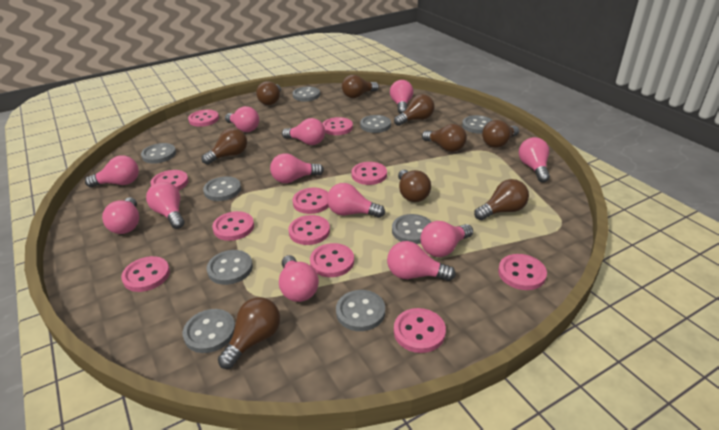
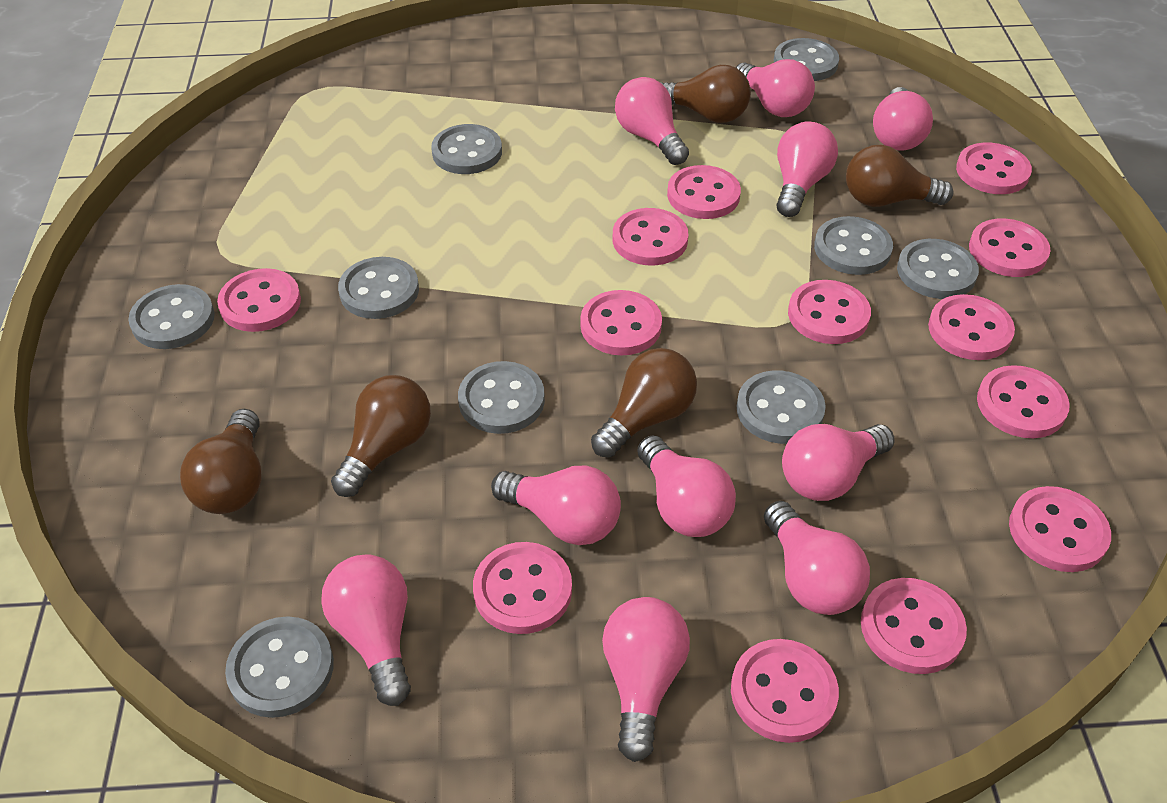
brown light bulb: [202,128,247,165] [218,297,280,369] [256,81,281,105] [342,75,379,98] [394,94,434,126] [398,170,431,202] [422,124,467,152] [474,179,529,220] [482,120,519,148] = 9 -> [180,409,262,514] [331,375,431,497] [591,348,697,457] [660,65,751,123] [846,145,953,207] = 5
pink button: [121,256,170,292] [150,170,189,190] [188,110,219,127] [212,211,254,241] [288,215,330,245] [292,188,329,214] [310,243,354,277] [322,117,353,135] [351,162,387,185] [394,308,446,353] [498,254,547,290] = 11 -> [217,268,301,332] [473,542,572,634] [580,290,662,355] [613,208,688,265] [667,165,741,219] [731,639,839,743] [788,280,871,344] [861,578,967,674] [928,294,1015,360] [956,143,1032,194] [969,218,1050,277] [977,365,1070,438] [1009,486,1111,572] = 13
pink light bulb: [85,156,139,187] [102,197,139,234] [146,182,185,229] [225,106,259,132] [270,153,324,183] [279,255,319,302] [282,118,325,145] [327,183,385,218] [387,241,456,281] [390,80,413,114] [420,221,473,257] [519,137,550,182] = 12 -> [321,554,411,706] [491,466,621,545] [602,597,690,762] [615,77,689,165] [637,435,736,537] [736,59,815,117] [764,501,870,615] [776,122,838,217] [782,424,895,501] [873,87,933,150] = 10

